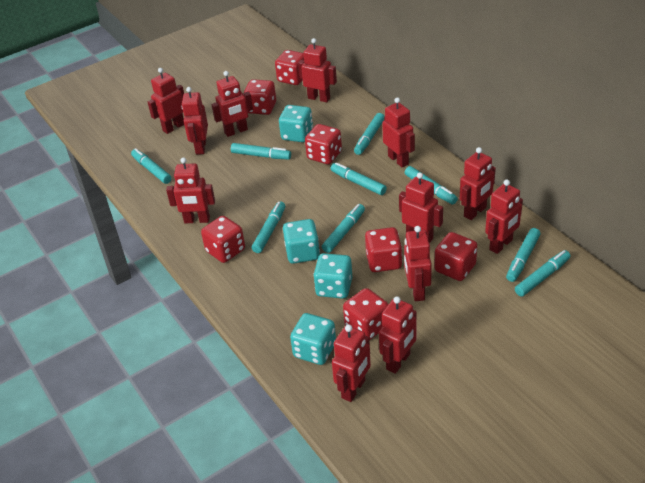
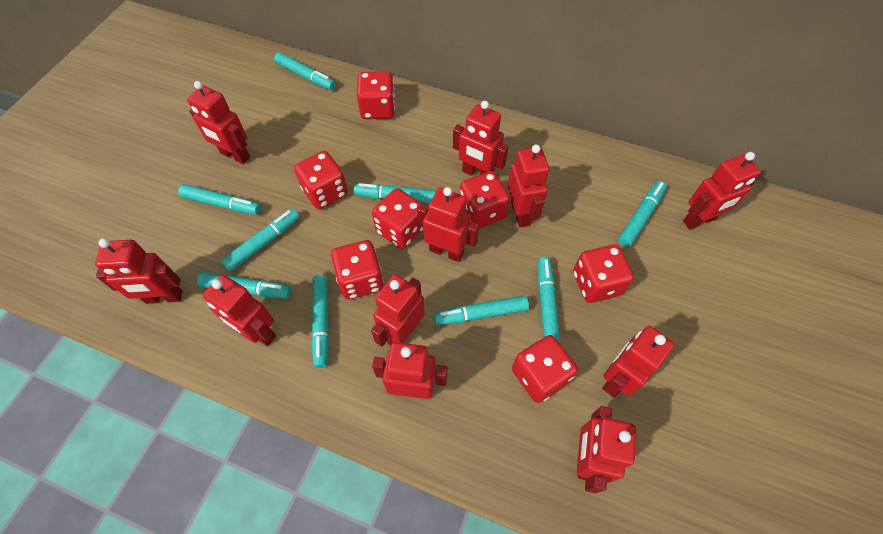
red robot: [148,68,184,134] [166,157,215,223] [182,87,208,155] [211,71,253,137] [298,38,337,102] [332,324,371,402] [379,296,417,374] [382,97,415,167] [399,172,443,243] [404,226,432,301] [460,147,496,220] [485,179,523,254] = 12 -> [95,238,183,304] [187,81,250,164] [203,274,276,346] [371,274,425,347] [372,342,447,399] [418,187,480,262] [453,101,508,176] [507,144,549,227] [577,406,636,494] [602,326,674,397] [683,152,761,230] = 11
turquoise dice: [279,105,313,142] [283,219,320,264] [290,313,336,365] [313,253,352,299] = 4 -> none = 0

